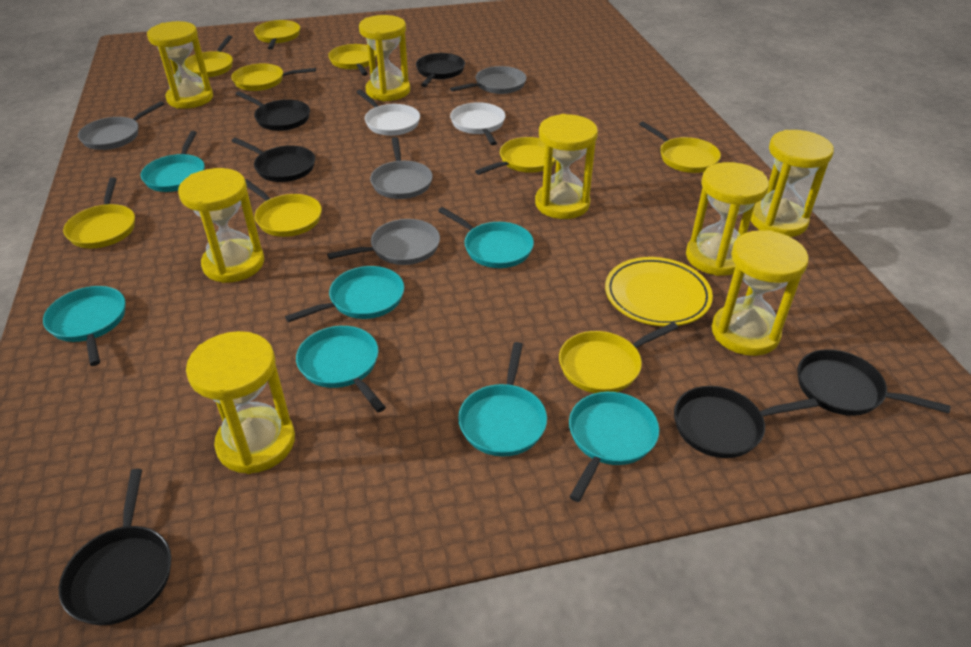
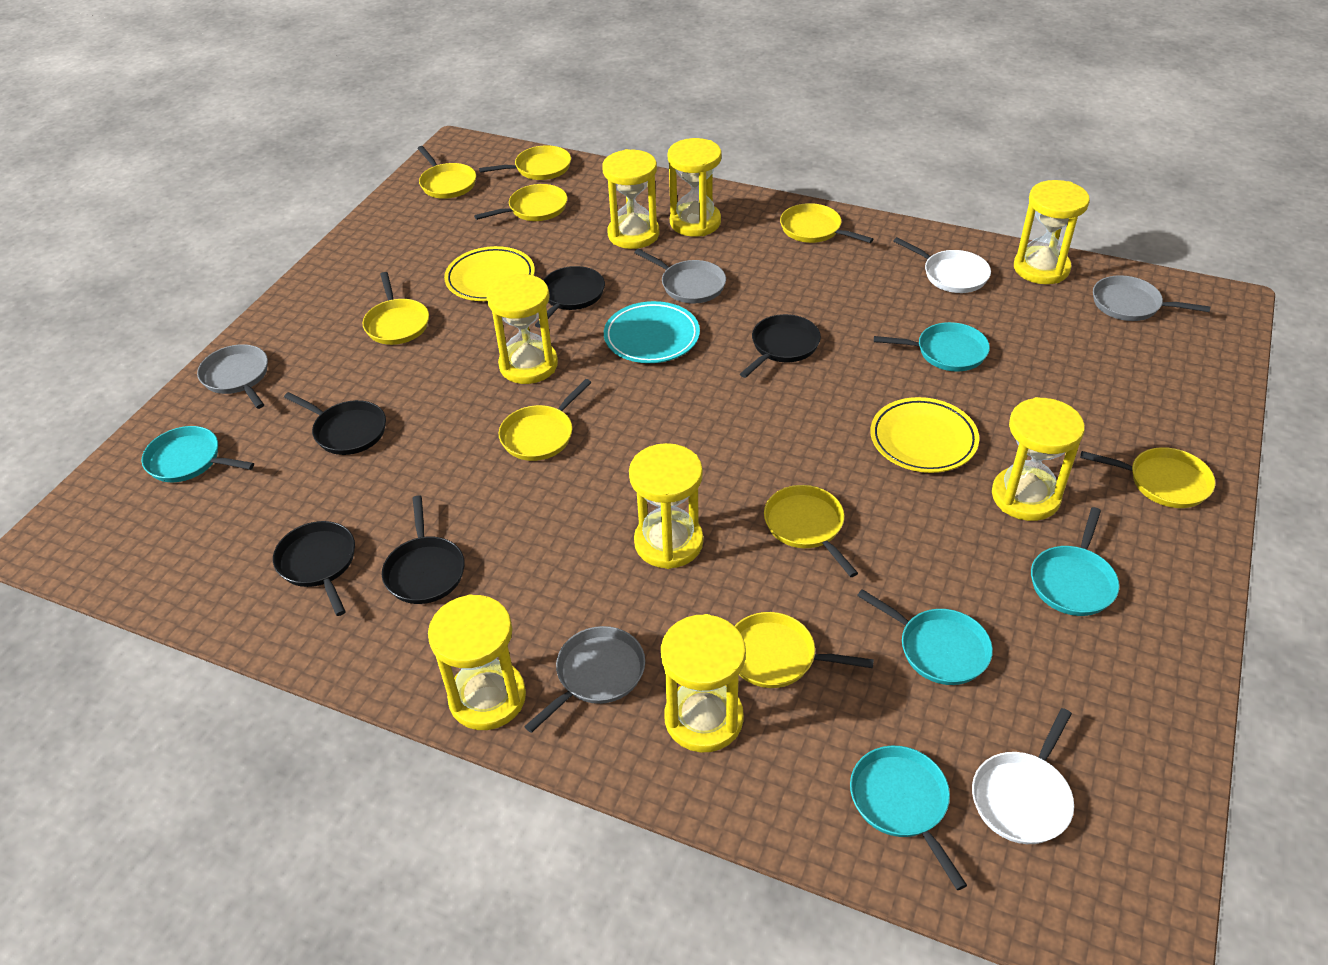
black pan: [59,469,171,625] [232,138,315,182] [236,91,310,131] [416,53,465,87] [674,386,818,458] [797,349,951,416] = 6 -> [273,521,355,616] [284,392,386,455] [382,496,465,604] [535,266,605,328] [740,314,821,378] = 5
turquoise pan: [43,286,126,366] [141,131,205,192] [285,266,404,322] [296,326,386,412] [438,207,534,268] [458,342,547,457] [569,392,659,502] = 7 -> [142,426,254,482] [850,746,967,890] [857,589,993,685] [874,322,990,372] [1031,507,1119,616] = 5
turquoise plate: none = 0 -> [604,301,700,363] = 1
yellow plate: [605,257,713,326] = 1 -> [444,246,535,301] [870,397,979,473] = 2

